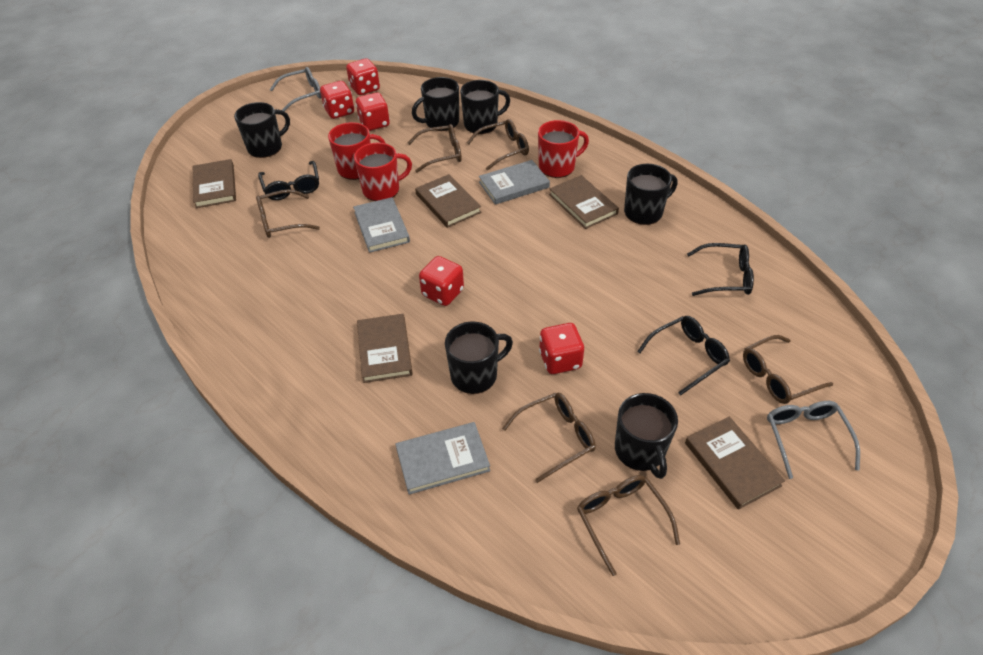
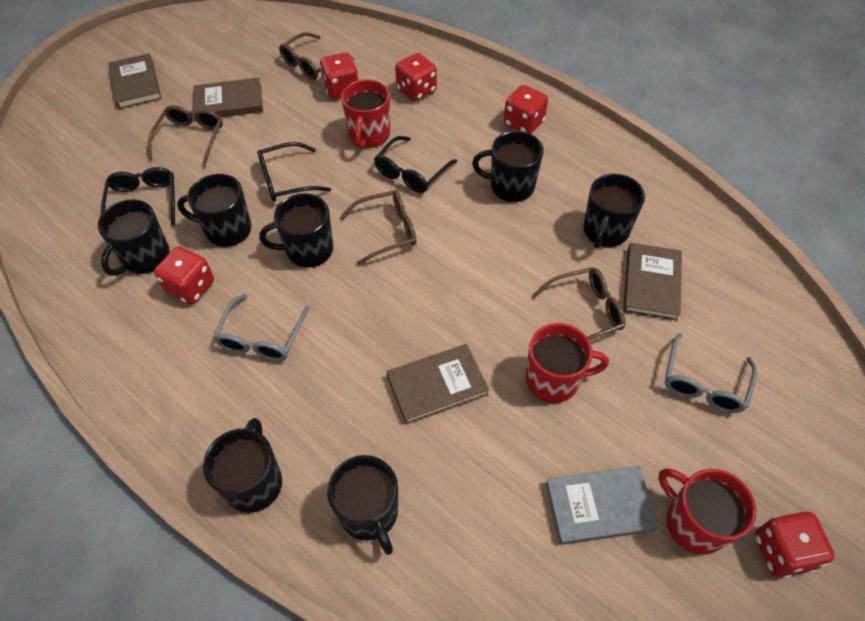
black mug: [234,102,290,158] [412,77,459,131] [445,322,513,394] [460,80,510,134] [615,393,678,479] [624,164,677,225] = 6 -> [98,199,170,276] [177,174,251,247] [203,418,282,513] [259,193,333,268] [327,455,398,555] [472,131,544,202] [583,174,645,248] = 7
brown book: [193,159,236,208] [357,314,413,383] [415,174,481,228] [549,175,619,229] [685,416,785,510] = 5 -> [108,53,162,109] [194,77,263,117] [387,344,489,425] [623,243,682,321] = 4
brown glasses: [256,189,320,238] [408,124,462,173] [467,119,529,171] [502,393,596,483] [577,475,680,576] [743,335,833,404] = 6 -> [148,105,223,167] [279,32,354,80] [340,190,417,265] [532,267,625,340] = 4
grey book: [353,197,410,253] [395,422,490,495] [479,160,550,205] = 3 -> [545,466,659,545] = 1

